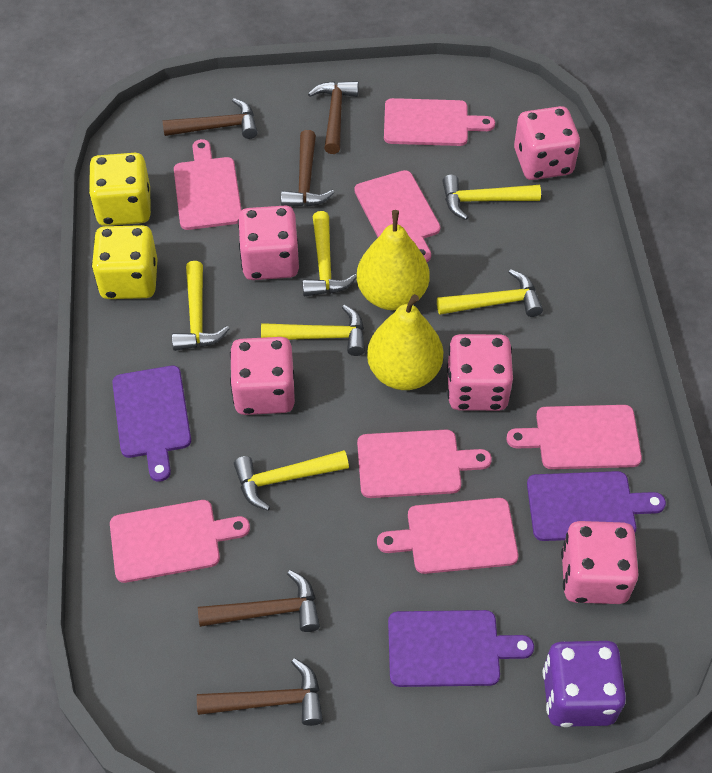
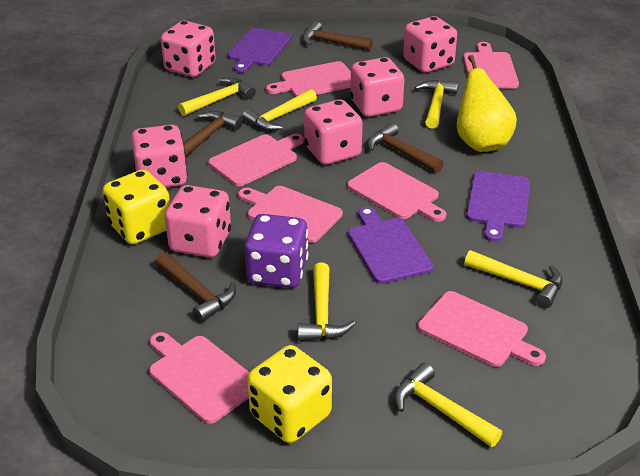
brown hammer: [163,98,258,139] [197,658,323,726] [198,570,320,632] [281,130,335,207] [308,81,359,154] = 5 -> [155,253,236,323] [183,111,242,158] [303,21,373,51] [367,123,444,173] = 4
pink dice: [230,337,295,415] [238,206,299,280] [447,334,513,411] [514,106,580,180] [561,521,639,604] = 5 -> [131,125,188,188] [161,21,216,77] [165,185,231,257] [304,99,363,165] [350,57,404,117] [403,16,457,73] = 6
yellow pear: [357,210,429,310] [367,294,443,390] = 2 -> [457,55,517,152] = 1

